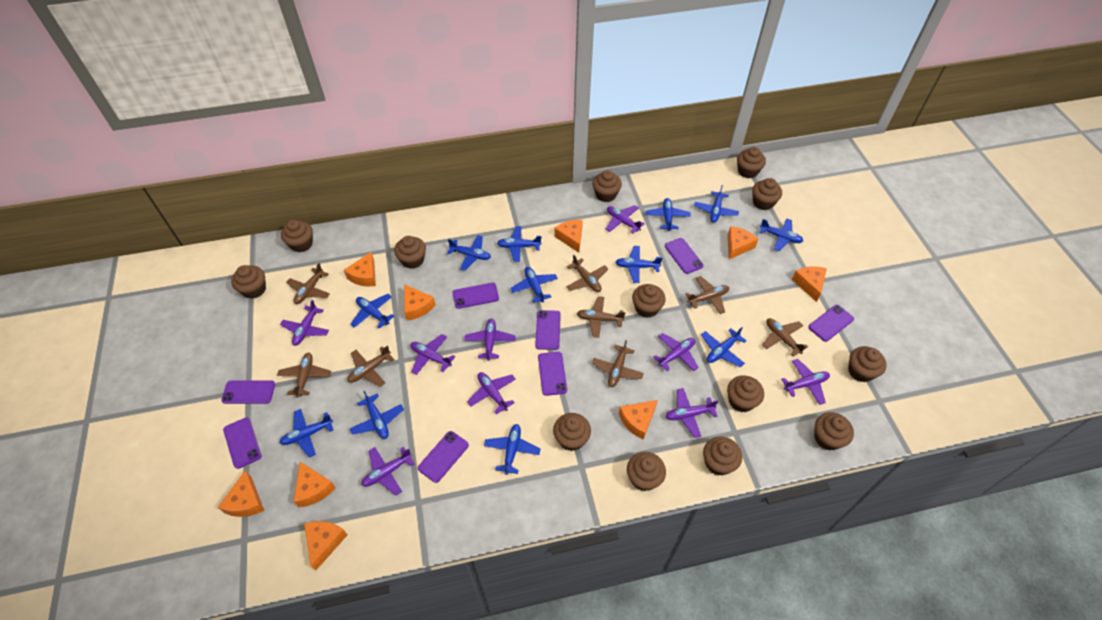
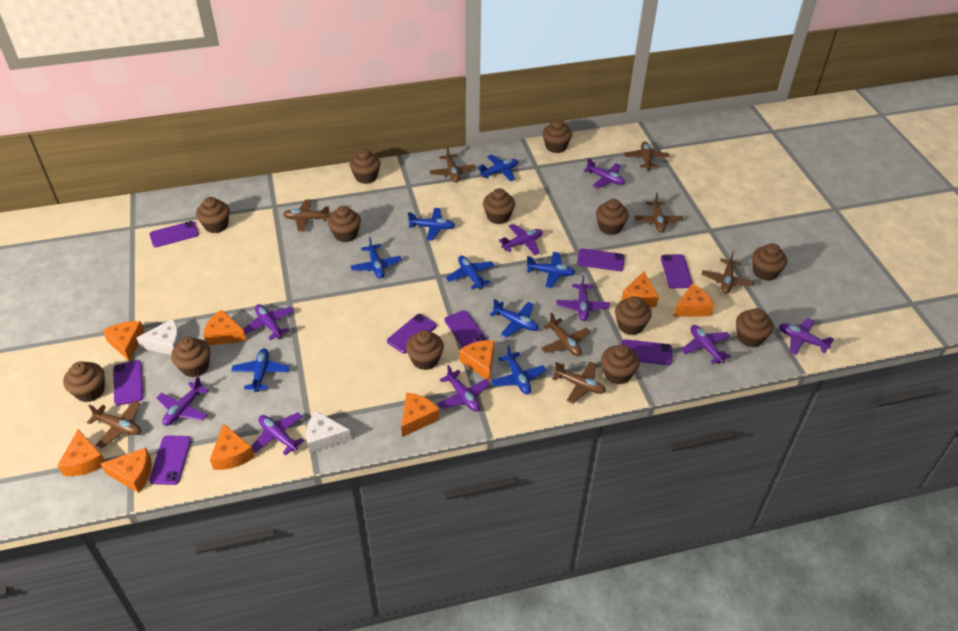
blue plane: [280,409,333,457] [350,294,394,329] [350,391,404,439] [447,235,491,271] [484,424,541,475] [497,226,542,262] [511,267,558,303] [616,246,663,283] [646,198,691,231] [694,185,739,223] [701,327,747,367] [759,218,803,251] = 12 -> [231,348,290,392] [351,237,402,279] [408,208,455,241] [446,256,495,290] [477,155,518,181] [490,299,538,338] [491,345,546,394] [526,252,576,288] = 8
white cheese: none = 0 -> [137,319,181,355] [306,411,351,454] = 2

